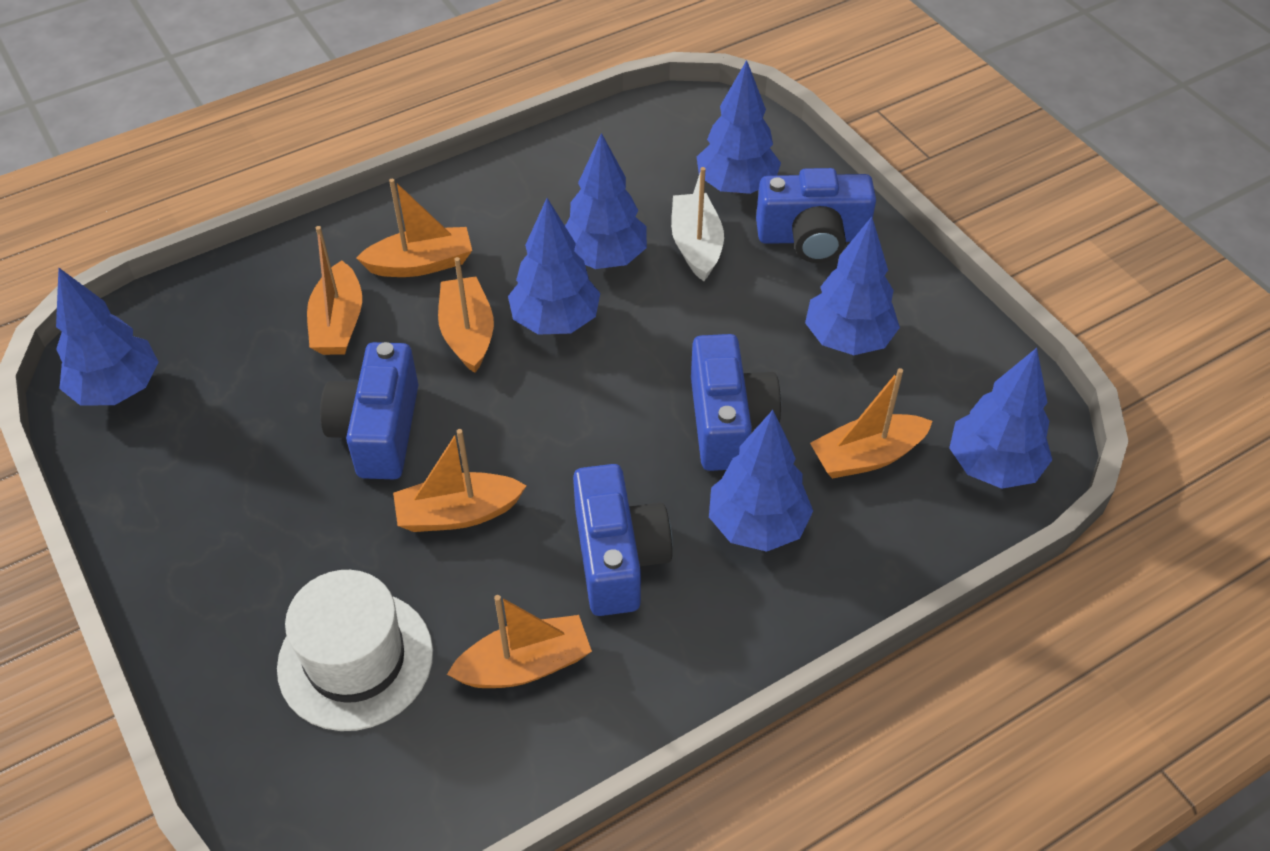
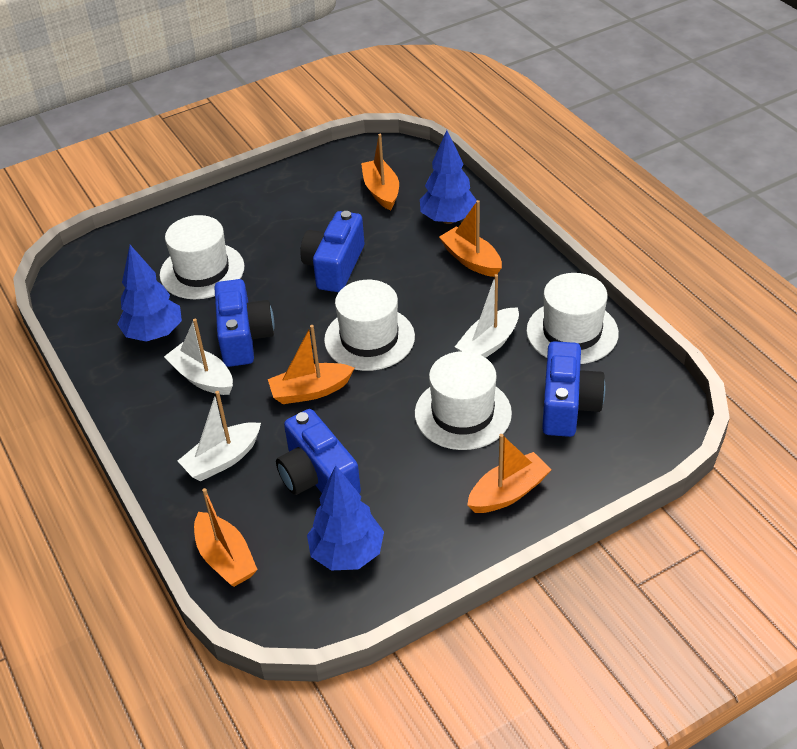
blue tree: [56,268,158,406] [508,198,601,335] [565,133,647,269] [697,60,781,194] [709,410,813,552] [805,217,900,355] [949,348,1052,489] = 7 -> [117,245,182,342] [307,465,384,571] [420,130,477,224] = 3
orange boat: [307,226,362,355] [356,179,472,277] [393,429,527,532] [438,257,494,373] [447,595,592,688] [810,368,933,479] = 6 -> [194,488,258,587] [268,325,354,404] [361,134,399,210] [439,200,502,277] [467,434,552,513] = 5
white boat: [671,167,724,281] = 1 -> [164,319,233,395] [178,391,261,481] [455,274,519,358] = 3
white hat: [277,570,433,731] = 1 -> [160,215,244,299] [324,280,415,371] [415,351,512,450] [526,273,619,364] = 4

